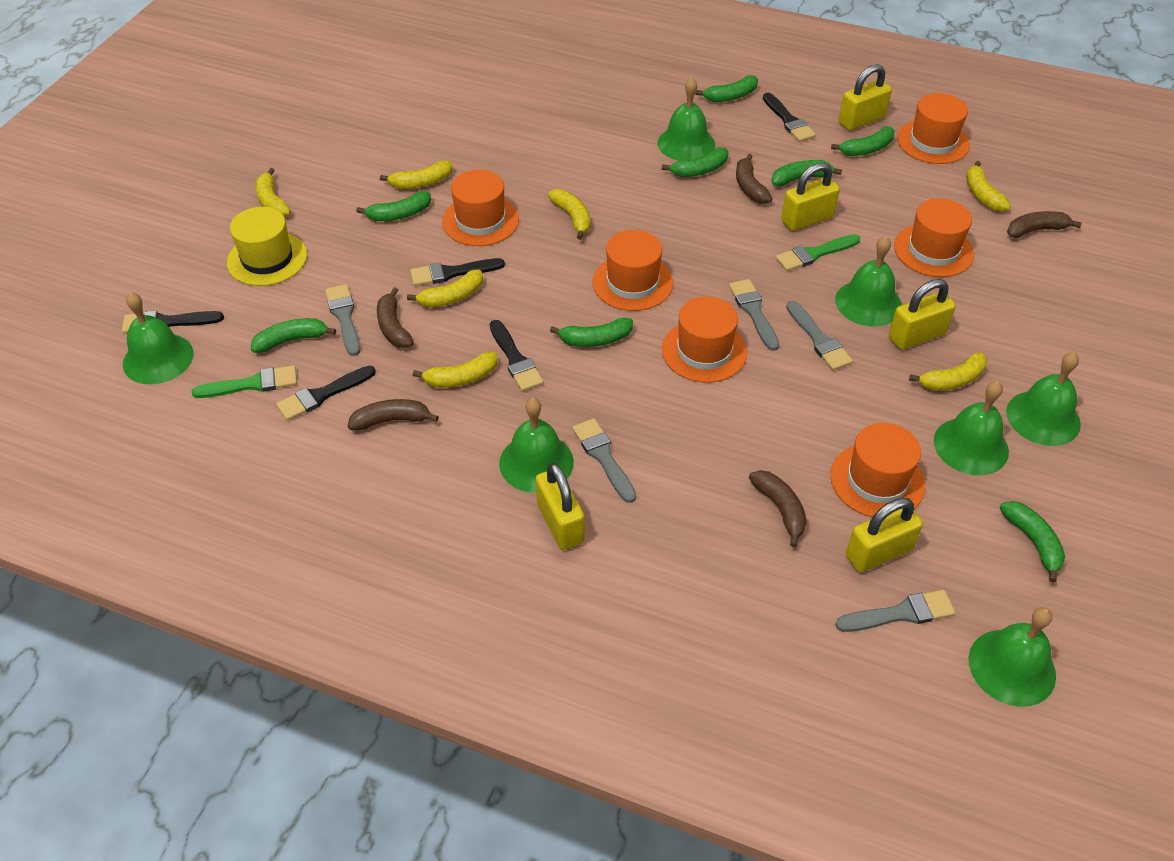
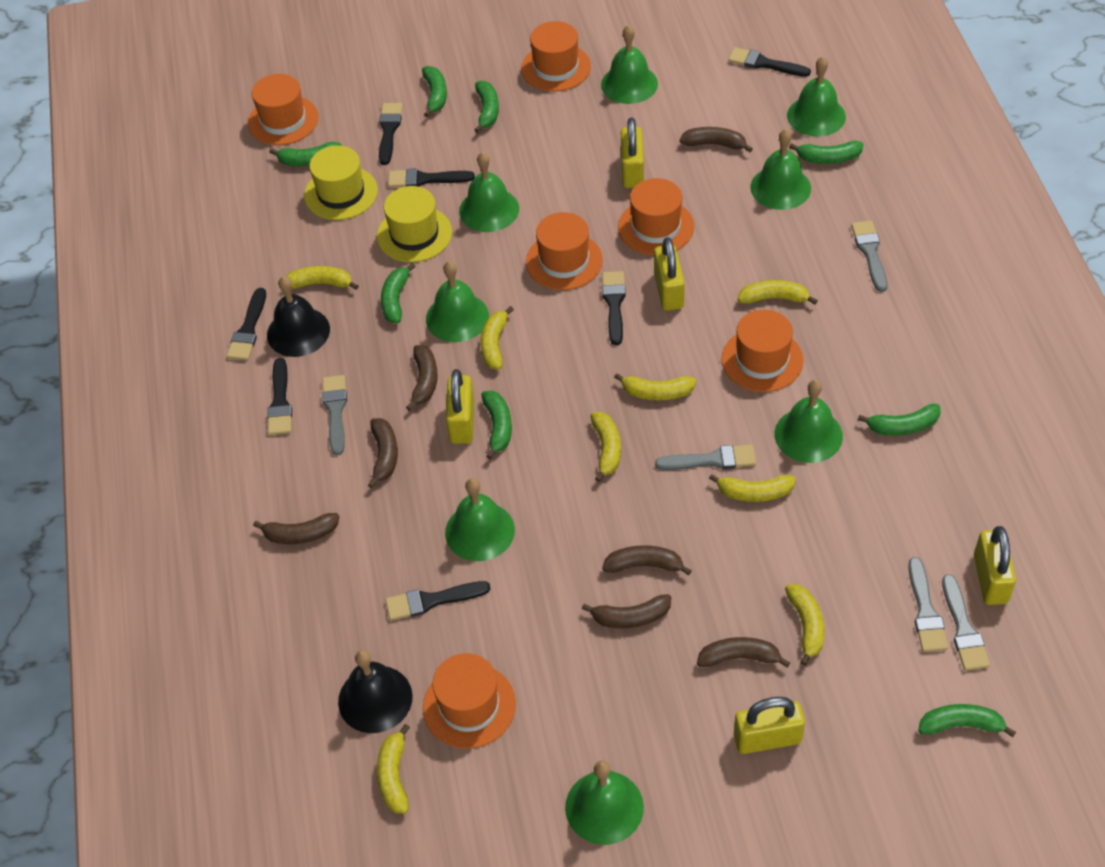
black bell: none = 0 -> [267,276,330,357] [338,650,413,733] = 2
black brush: [122,311,224,333] [276,366,376,421] [410,258,505,286] [490,320,544,391] [763,93,816,142] = 5 -> [227,288,266,360] [267,358,292,435] [379,103,403,165] [385,581,490,621] [388,168,475,188] [602,271,626,345] [728,47,811,77] = 7
brown banana: [348,399,439,431] [377,287,414,348] [736,154,772,204] [749,470,807,547] [1007,211,1082,238] = 5 -> [253,513,339,544] [368,418,398,488] [406,345,438,411] [582,594,671,628] [602,545,692,575] [680,127,753,152] [697,637,790,668] = 7
green bell: [123,292,194,384] [499,398,574,493] [658,77,715,161] [835,236,902,327] [934,381,1009,475] [969,607,1056,707] [1006,352,1081,446] = 7 -> [426,261,489,342] [445,478,515,561] [459,152,519,232] [565,760,644,845] [601,25,658,104] [750,129,811,210] [775,380,843,463] [787,56,846,137] = 8
green brush: [192,365,297,398] [775,234,860,271] = 2 -> none = 0
yellow banana: [256,168,291,217] [380,161,452,189] [407,270,483,308] [413,352,497,388] [548,189,591,240] [909,352,987,391] [966,161,1011,212] = 7 -> [286,266,359,290] [377,724,410,814] [480,306,514,370] [591,412,621,482] [614,373,696,400] [709,474,796,502] [737,280,818,305] [785,584,825,666] = 8
yellow hat: [227,207,307,286] = 1 -> [304,146,378,220] [377,186,452,262] = 2

